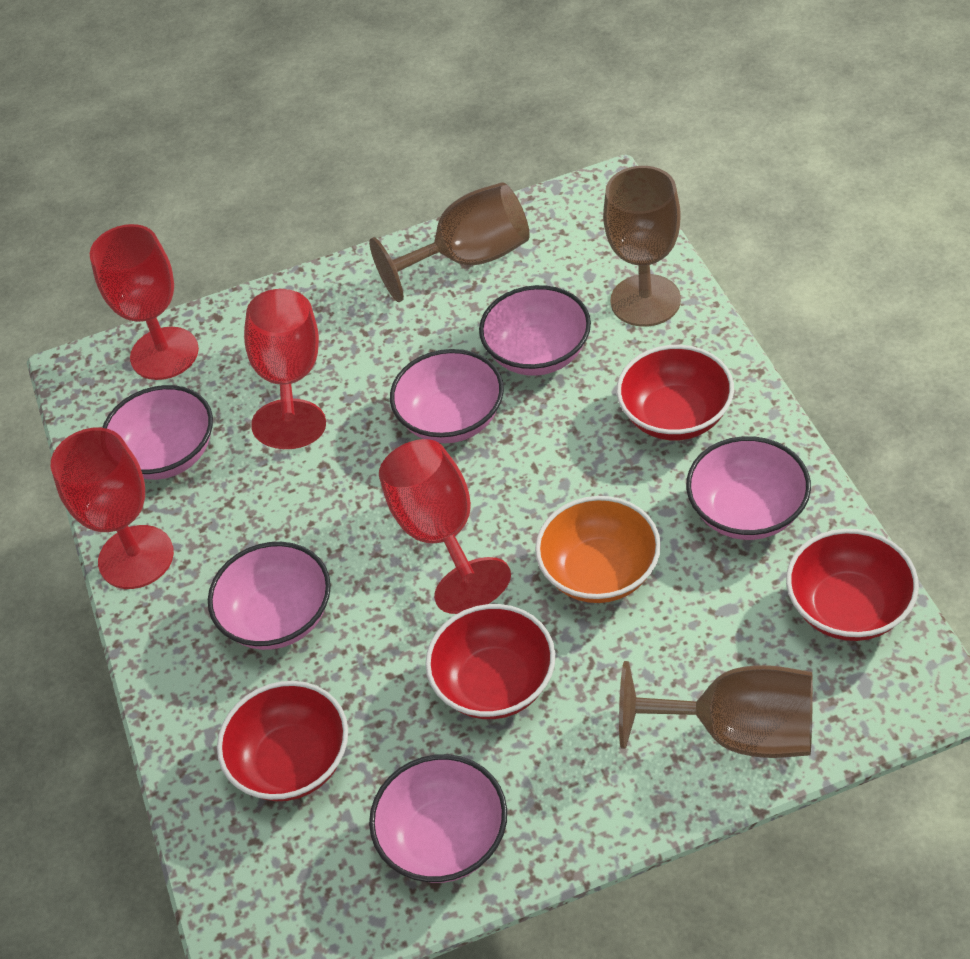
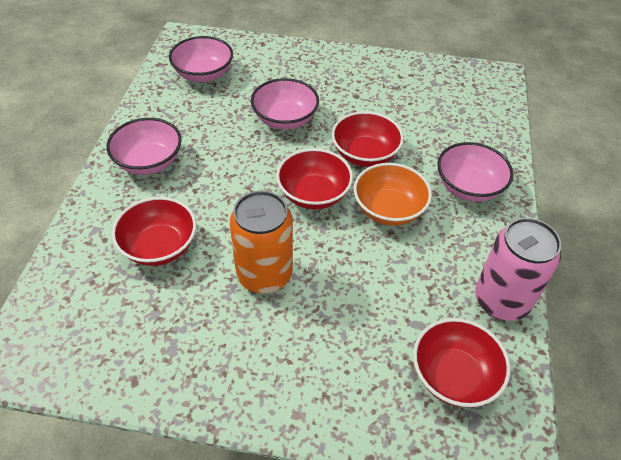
brown goblet: [369,182,530,302] [603,166,681,327] [619,661,813,758] = 3 -> none = 0
orange can: none = 0 -> [230,191,293,293] = 1
pink bowl: [102,385,213,480] [208,542,331,650] [369,754,507,883] [390,349,504,443] [479,285,591,376] [686,436,811,540] = 6 -> [106,118,182,175] [169,36,233,82] [251,78,319,129] [437,142,514,202] = 4
pink can: none = 0 -> [475,218,561,321] = 1
red goblet: [51,428,174,589] [90,224,199,380] [244,289,326,449] [379,439,511,614] = 4 -> none = 0

